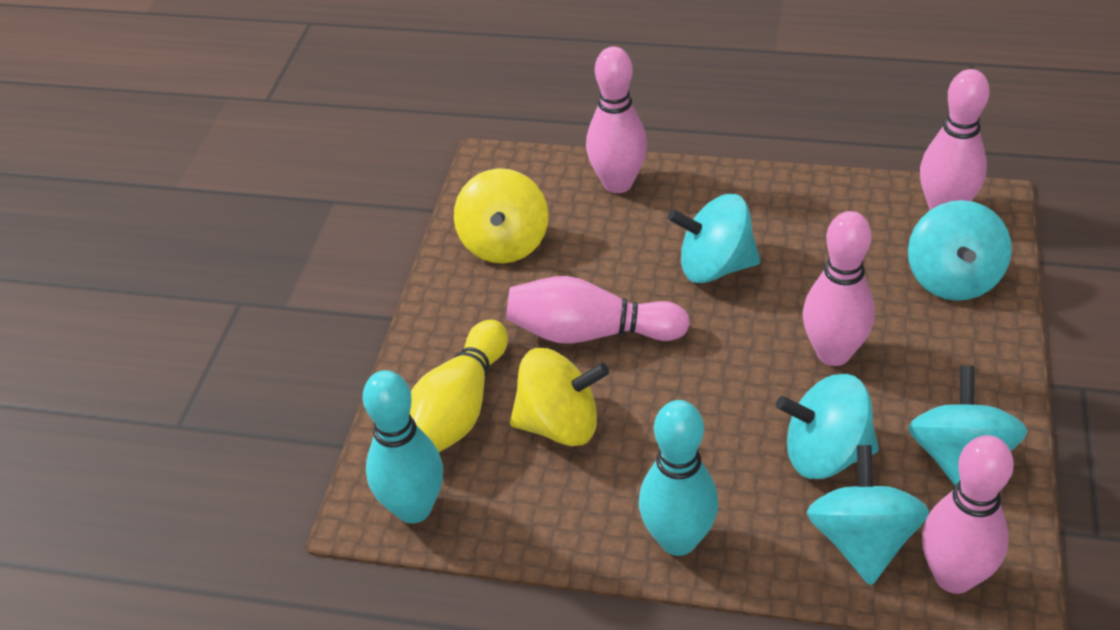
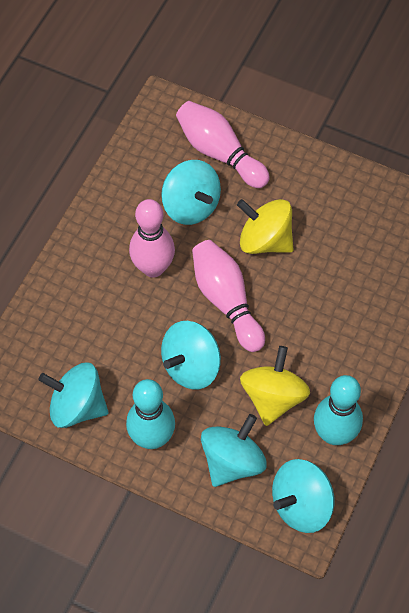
pink bowling pin: [506,276,690,344] [586,46,647,193] [803,211,875,366] [920,69,990,210] [922,435,1014,594] = 5 -> [129,199,175,278] [176,101,270,188] [192,240,265,352] = 3
yellow bowling pin: [410,320,508,452] = 1 -> none = 0

